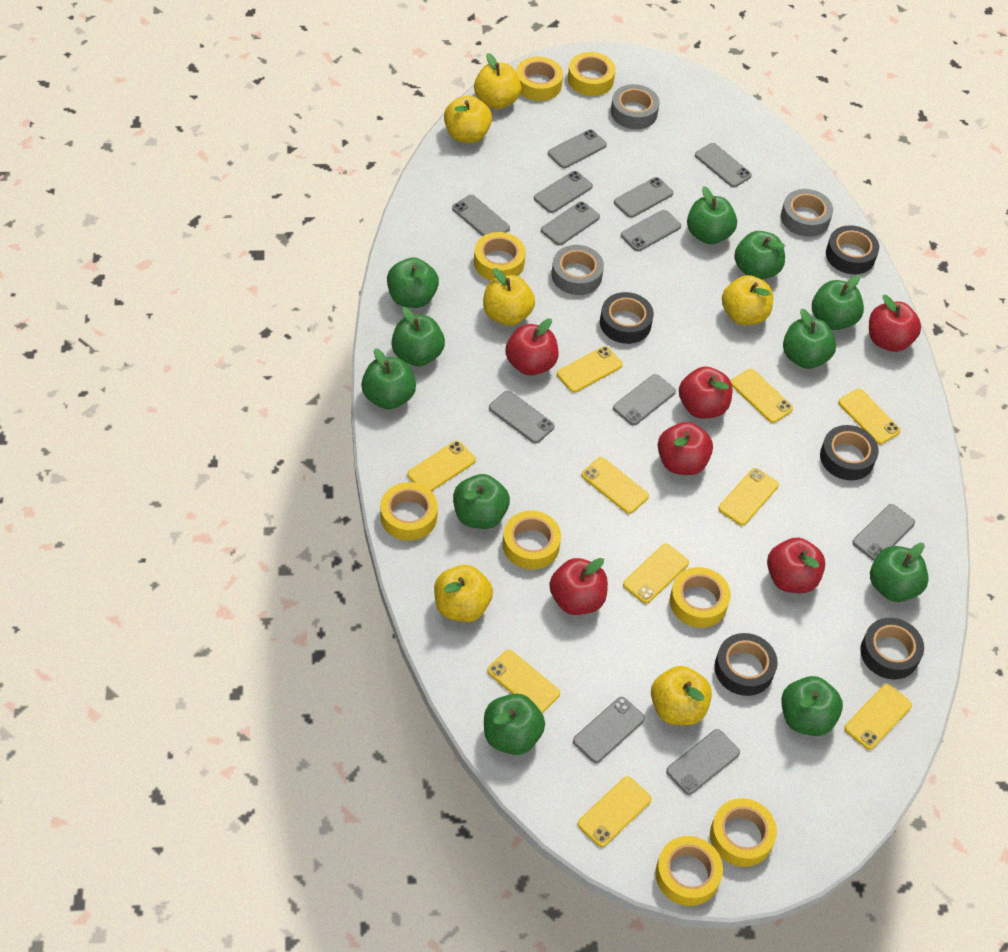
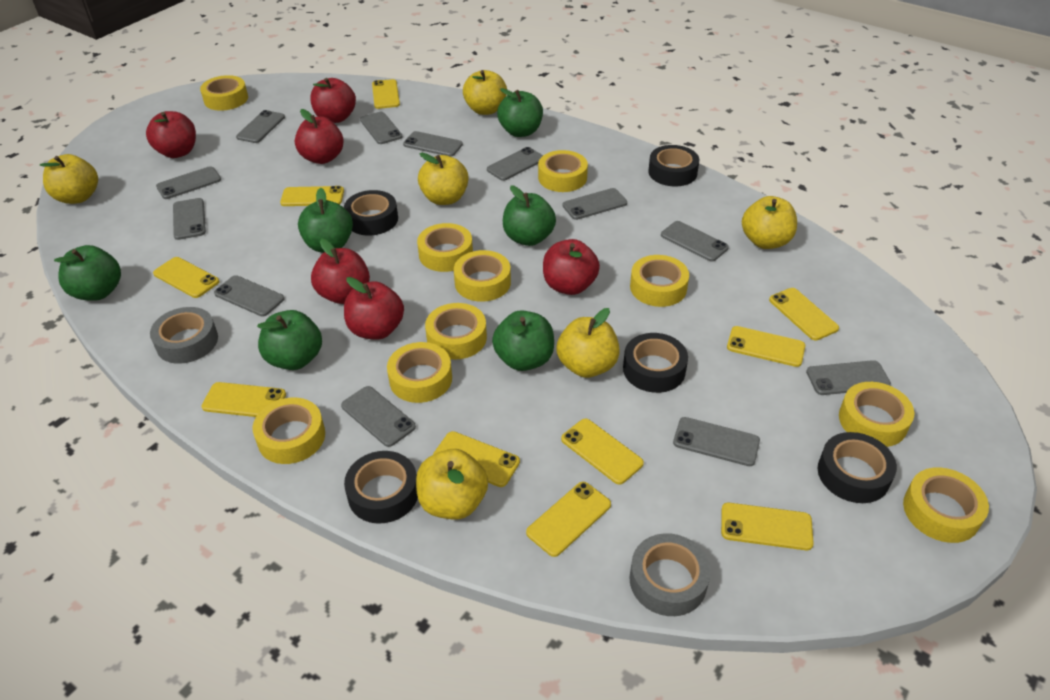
green apple: [361,348,416,410] [387,257,439,308] [391,307,445,366] [453,474,510,529] [484,694,545,755] [687,186,737,244] [734,231,785,280] [781,676,843,736] [783,309,836,369] [812,275,864,330] [870,543,929,602] = 11 -> [54,245,121,301] [257,310,322,370] [298,188,353,253] [492,310,554,371] [497,88,543,137] [503,185,556,246] = 6
grey tape: [551,245,604,295] [611,84,660,129] [781,189,833,237] = 3 -> [150,307,218,364] [630,533,711,616] = 2
yellow tape: [380,482,438,541] [474,232,526,281] [503,511,561,570] [516,56,563,101] [568,52,616,96] [655,836,723,906] [670,567,731,628] [710,798,777,867] = 8 -> [200,75,248,110] [253,397,325,464] [387,342,452,403] [417,223,473,272] [425,303,487,359] [454,250,511,302] [538,150,588,192] [630,255,689,307] [839,382,914,447] [903,467,989,543] = 10

